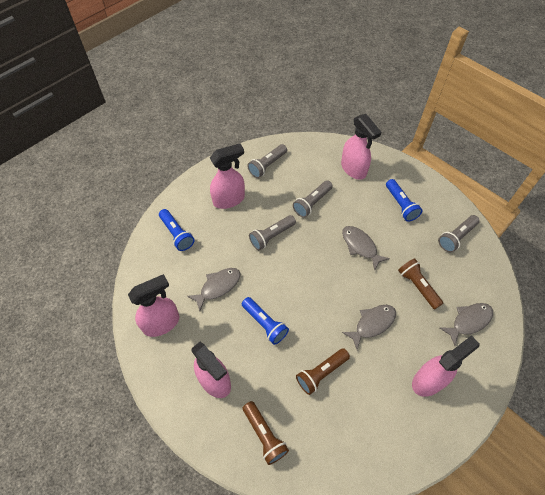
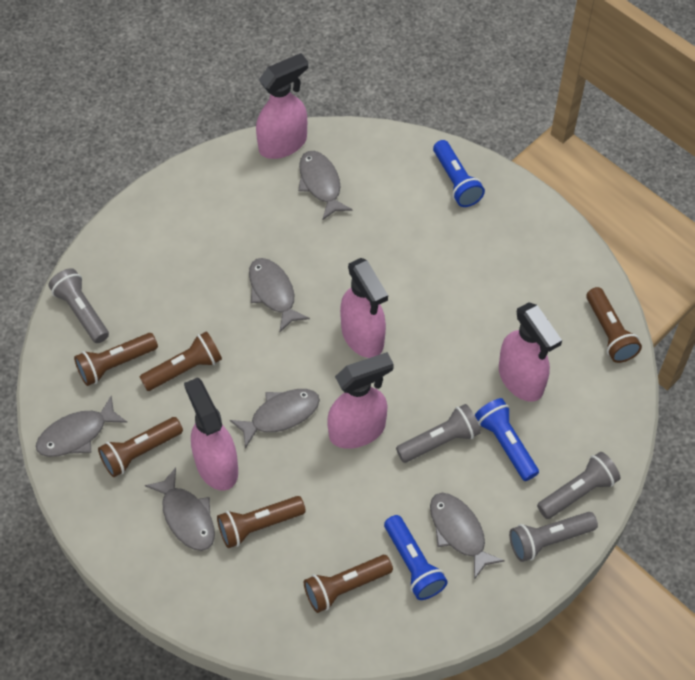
brown flashlight: [243,401,289,465] [296,348,350,395] [398,258,443,310] = 3 -> [74,333,158,386] [98,417,183,477] [140,331,222,391] [217,496,306,548] [304,555,393,613] [586,287,642,363] = 6
grey fish: [187,268,241,311] [342,226,390,271] [342,305,396,350] [440,303,493,346] = 4 -> [36,396,127,457] [145,468,215,551] [230,389,320,449] [249,258,310,332] [298,151,353,220] [430,493,505,580] = 6

